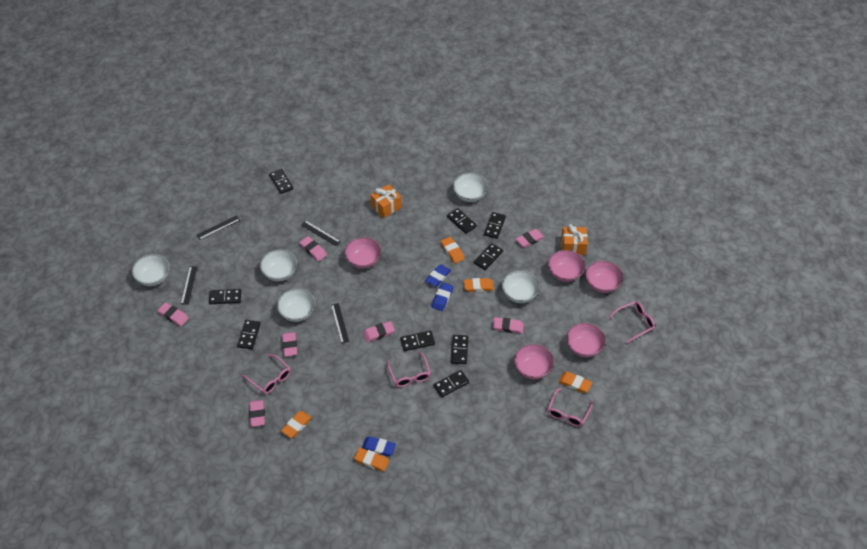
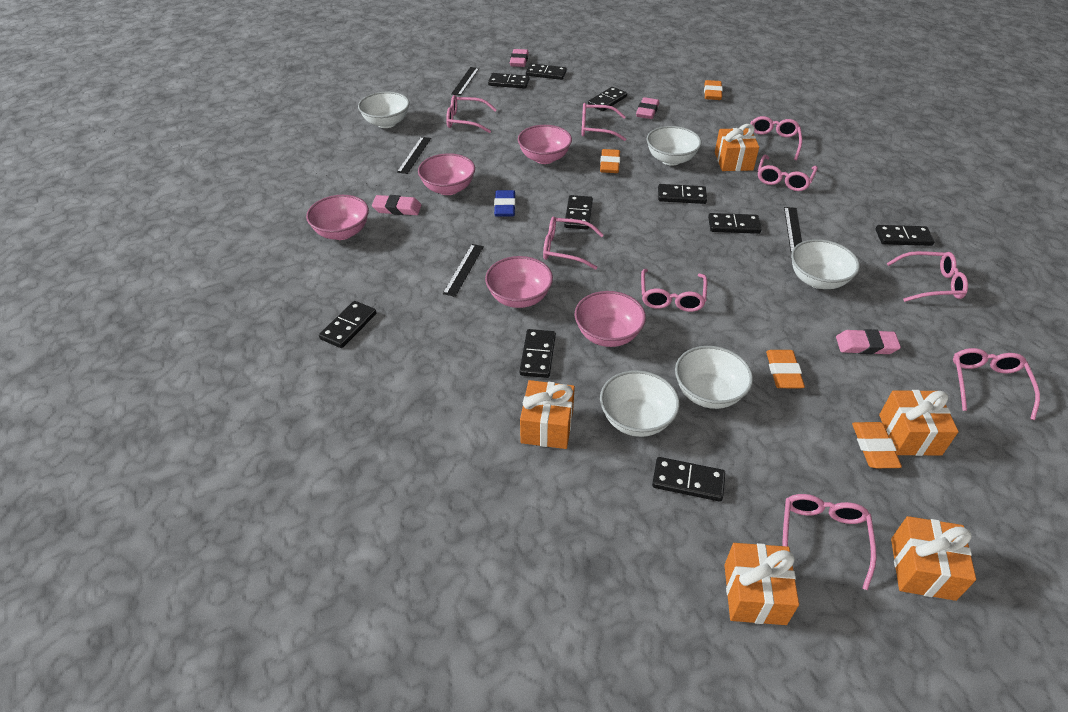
black domino: [209,289,241,304] [237,320,261,349] [269,169,293,194] [400,330,435,351] [433,370,469,397] [447,208,477,234] [451,335,468,364] [474,243,503,270] [484,212,506,239] = 9 -> [319,301,376,348] [488,73,530,89] [520,329,556,378] [526,63,567,80] [564,195,593,230] [588,87,627,111] [652,457,725,502] [658,184,707,204] [708,213,762,234] [876,225,935,246] = 10
blue eraser: [362,436,396,456] [425,265,451,287] [431,282,453,311] = 3 -> [494,190,516,217] = 1
orange eraser: [281,411,312,438] [354,448,389,472] [441,237,465,263] [464,278,494,292] [558,372,592,393] = 5 -> [600,149,620,173] [704,80,723,100] [766,350,805,388] [852,422,902,468] = 4
orange gift: [370,184,402,218] [561,224,588,255] = 2 -> [520,380,575,449] [715,124,759,171] [724,543,799,625] [879,390,959,456] [891,516,976,601] = 5
pink eraser: [157,302,189,326] [249,400,265,427] [282,332,297,356] [299,236,327,261] [363,321,395,343] [493,317,524,334] [516,229,545,248] = 7 -> [372,195,421,215] [510,49,529,67] [636,97,659,119] [836,329,901,355] = 4
pink glasses: [243,354,291,394] [387,352,431,387] [547,387,593,427] [608,301,655,343] = 4 -> [446,95,497,133] [543,217,604,270] [581,103,626,141] [641,269,707,312] [750,116,802,160] [758,154,818,191] [783,494,877,590] [887,251,968,302] [953,348,1040,420] = 9

